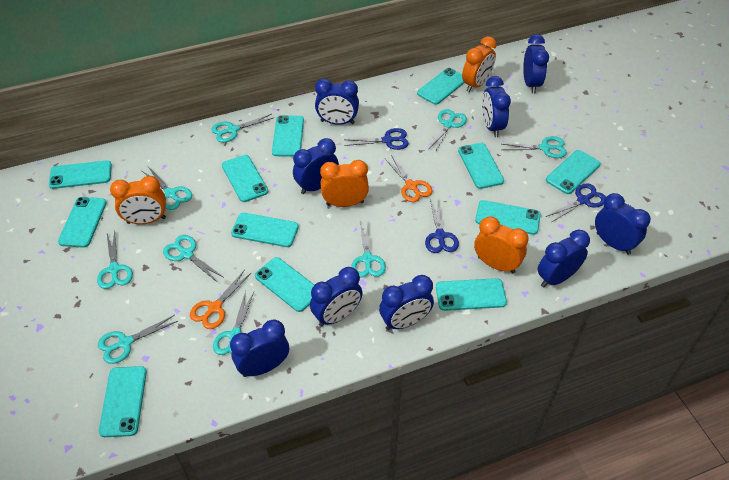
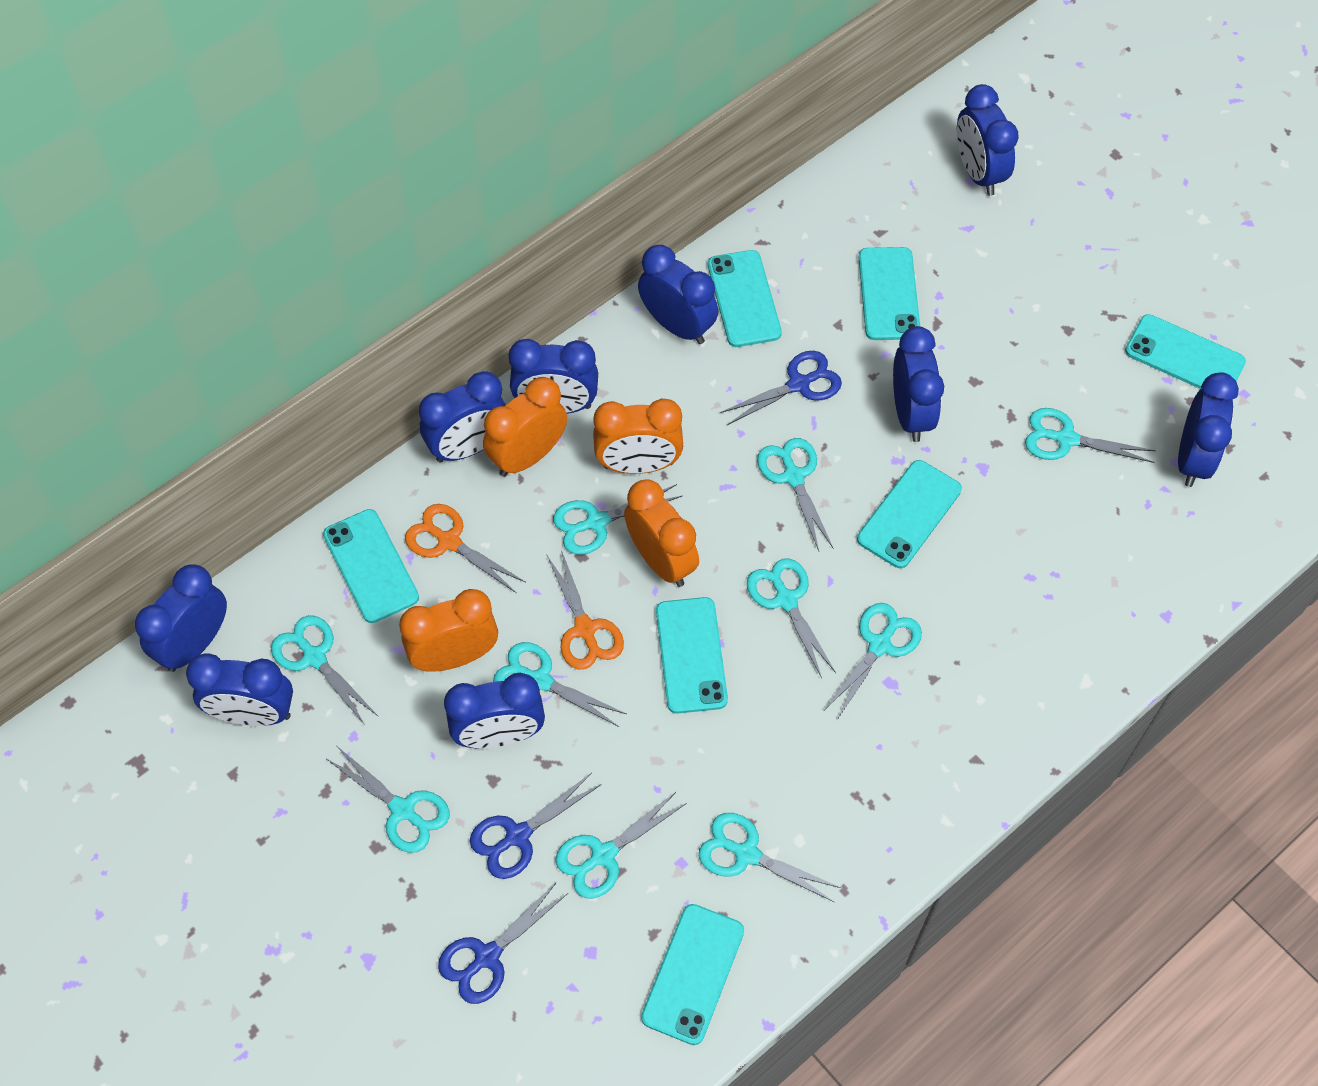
turquoise phone: [49,160,112,189] [58,197,107,248] [99,366,147,437] [222,155,268,202] [231,213,299,247] [255,257,314,312] [272,115,304,157] [417,68,465,105] [436,278,507,311] [458,143,504,189] [475,200,541,235] [546,150,601,194] = 12 -> [323,509,419,623] [641,904,744,1045] [656,597,728,714] [708,250,782,347] [857,460,962,568] [858,247,920,340] [1125,314,1246,389] = 7
turquoise scissors: [97,231,133,289] [98,315,178,364] [142,167,192,210] [163,235,223,282] [211,114,273,143] [213,291,254,355] [351,222,386,278] [429,109,467,152] [502,136,567,158] = 9 -> [271,615,379,725] [327,746,450,853] [493,642,626,727] [553,484,682,555] [555,791,687,899] [699,813,841,902] [747,558,836,678] [757,438,833,551] [824,603,922,720] [1025,408,1156,463] = 10

